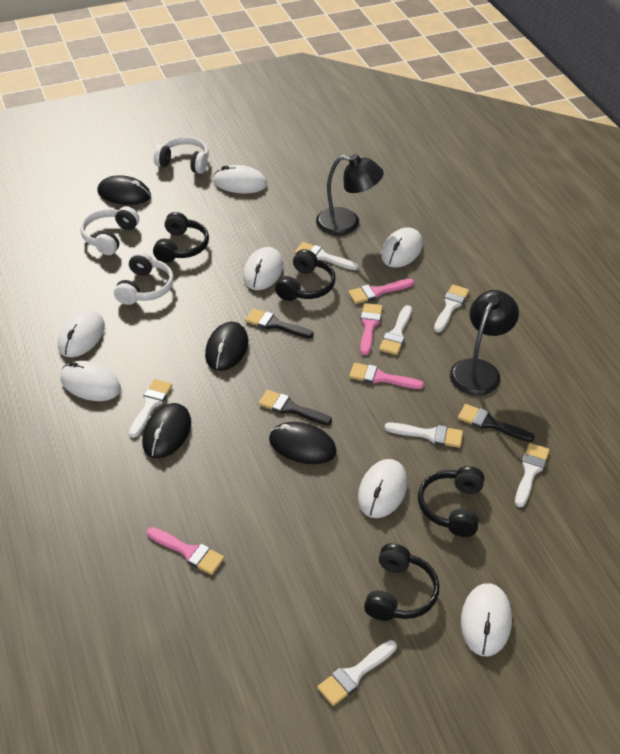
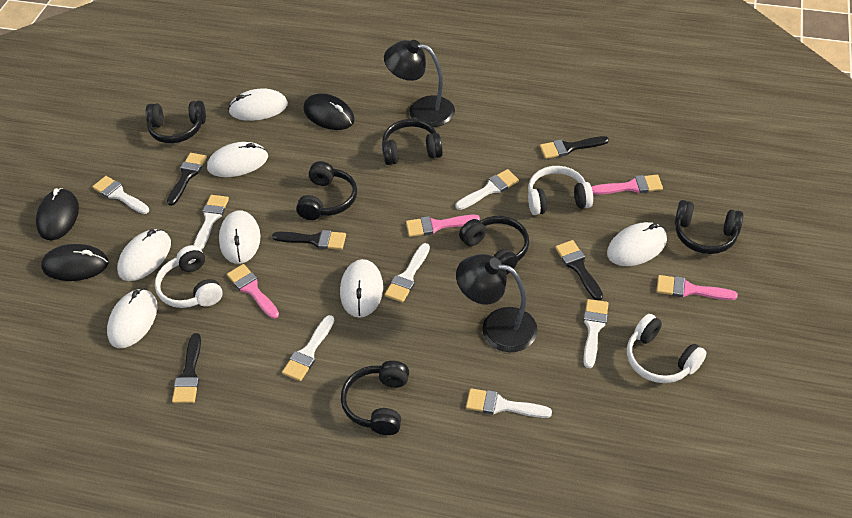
black brush: [245,308,314,338] [258,390,332,425] [458,404,535,442] = 3 -> [167,153,207,206] [172,333,201,403] [272,230,346,250] [540,136,609,159] [555,240,603,301] = 5
black headphones: [153,212,209,263] [275,249,335,301] [364,543,440,621] [418,466,484,537] = 4 -> [145,100,206,143] [296,161,357,220] [341,361,409,435] [382,119,443,165] [459,216,529,274] [675,200,743,254] = 6
black mouse: [97,175,151,205] [142,403,191,458] [205,322,248,371] [269,422,337,464] = 4 -> [36,188,79,240] [41,244,108,281] [303,93,355,130] = 3

